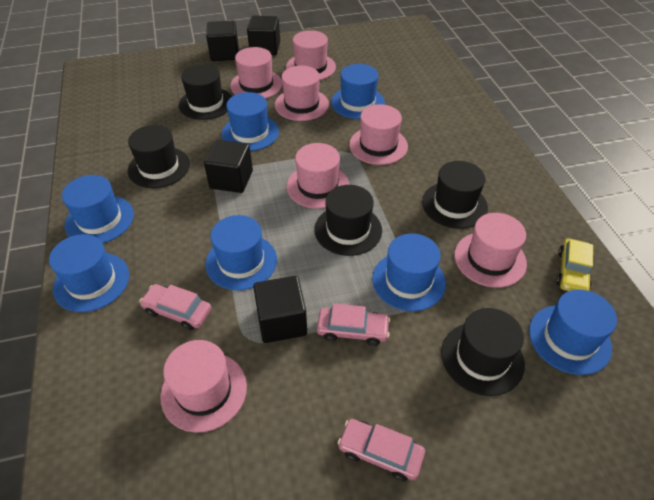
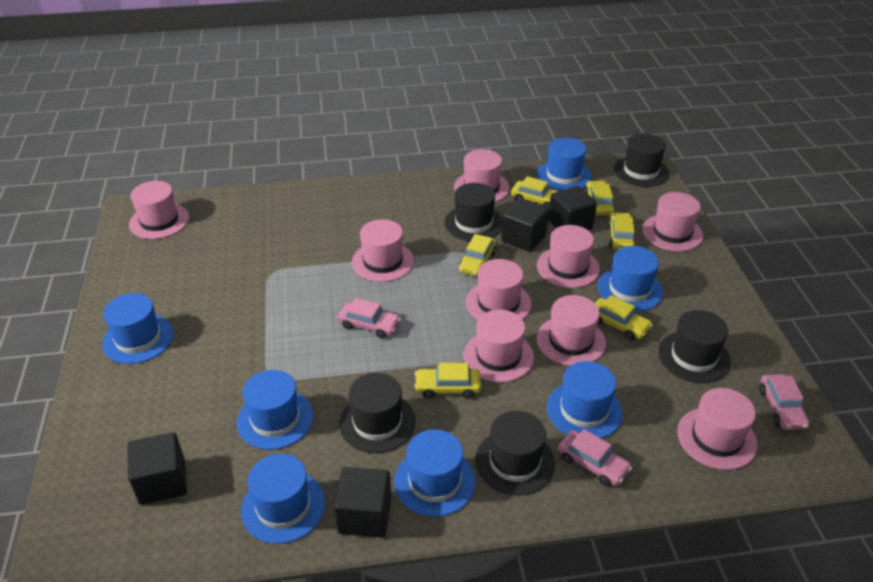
pink hat: [160,340,247,432] [230,47,282,99] [275,66,329,121] [286,30,336,80] [287,143,349,209] [349,104,408,165] [454,213,527,288] = 7 -> [129,181,189,239] [352,219,414,282] [454,149,510,203] [463,310,534,382] [466,259,532,320] [536,295,606,366] [537,225,600,288] [642,192,703,252] [677,388,757,470] = 9
yellow car: [556,238,593,291] = 1 -> [414,363,481,398] [459,234,496,277] [511,176,558,209] [585,181,615,215] [595,295,653,340] [607,212,636,250] = 6

